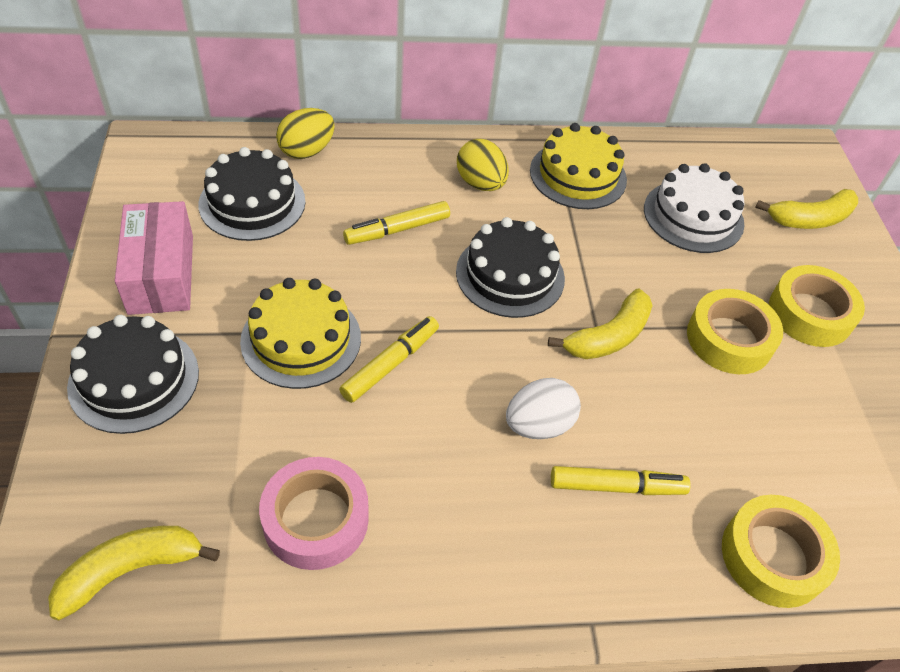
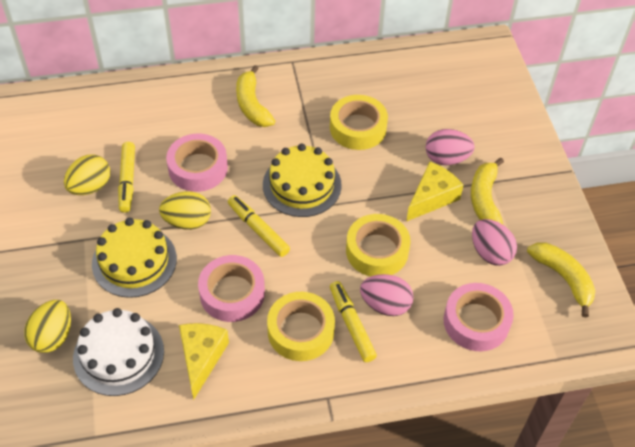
black cake: [67,315,199,434] [198,147,306,241] [456,217,565,318] = 3 -> none = 0
pink box: [115,201,193,315] = 1 -> none = 0
pink egg: none = 0 -> [360,274,414,316] [426,129,475,165] [472,219,517,266] = 3
pink tape: [259,457,369,570] = 1 -> [166,133,228,192] [198,255,265,322] [444,283,514,351] = 3
white egg: [506,378,581,439] = 1 -> none = 0
yellow cheese: none = 0 -> [179,323,229,400] [406,162,464,221] = 2
yellow egg: [276,108,335,159] [457,139,509,191] = 2 -> [24,300,71,353] [64,154,110,195] [159,191,211,230] = 3

